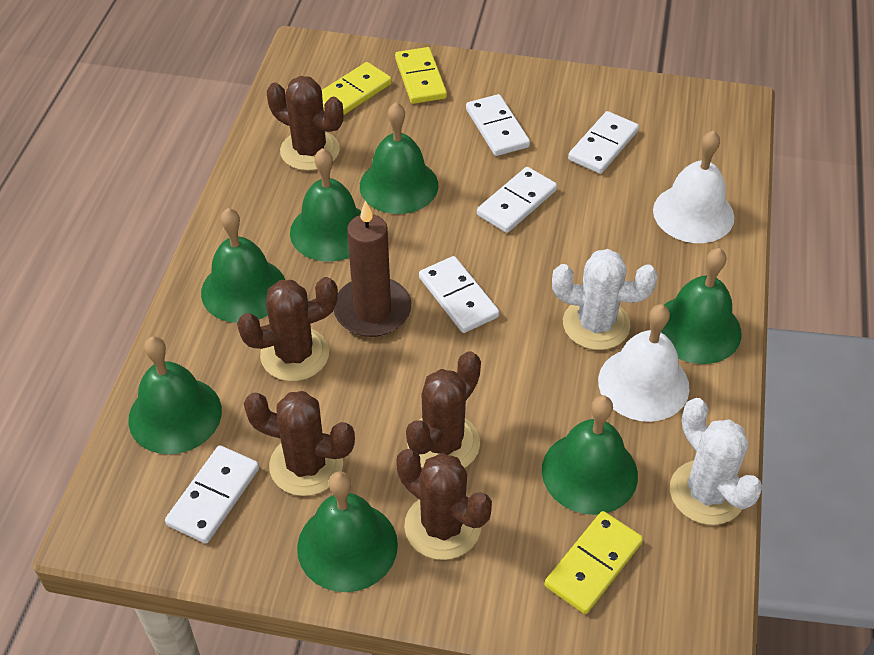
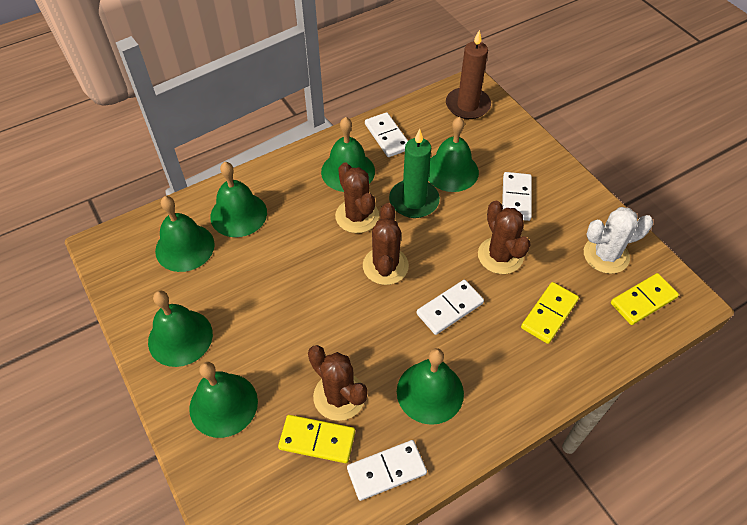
brown cactus: [237,277,338,381] [244,391,355,496] [267,76,343,171] [396,449,492,560] [406,351,481,468] = 5 -> [308,345,368,421] [335,162,379,233] [363,203,409,285] [478,201,531,274] = 4
green candle: none = 0 -> [389,129,440,218] = 1
white bell: [598,304,690,422] [653,130,734,243] = 2 -> none = 0
white cactus: [552,249,658,350] [670,398,763,525] = 2 -> [584,207,653,274] = 1
white domino: [165,445,259,543] [419,256,499,333] [466,94,530,156] [477,167,557,233] [568,111,639,174] = 5 -> [347,440,427,501] [365,112,408,157] [417,280,484,335] [502,172,532,221] = 4

